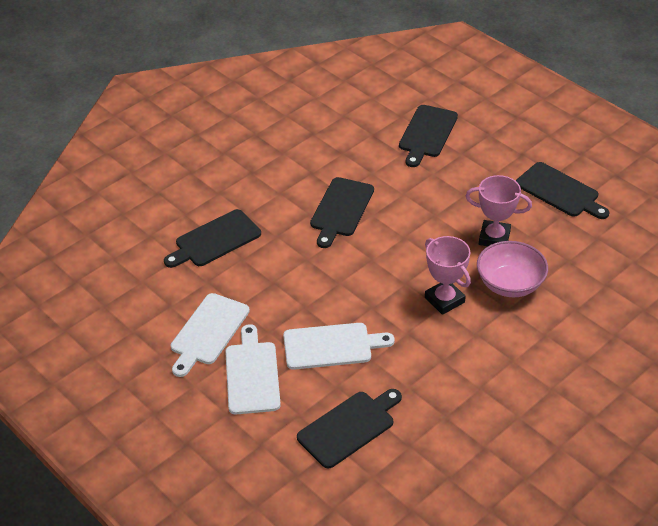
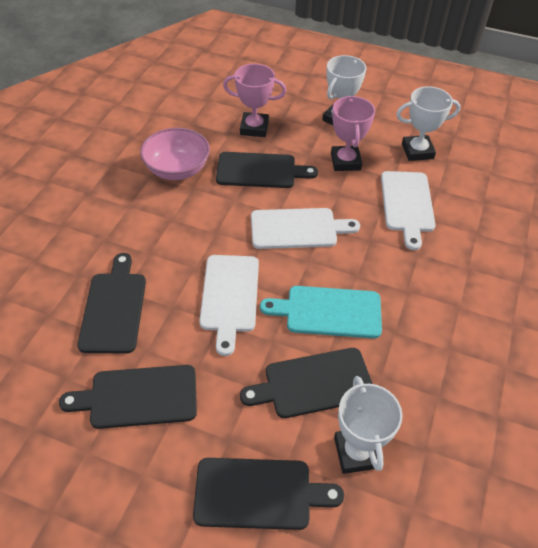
turquoise cutting board: none = 0 -> [260,286,382,338] = 1
white trophy: none = 0 -> [322,55,366,125] [334,376,403,474] [396,87,461,161] = 3

